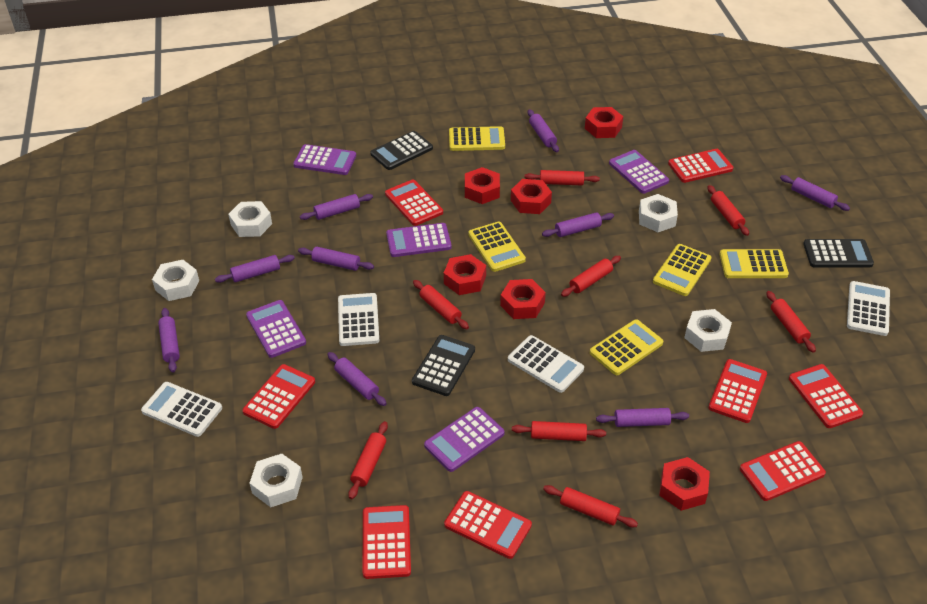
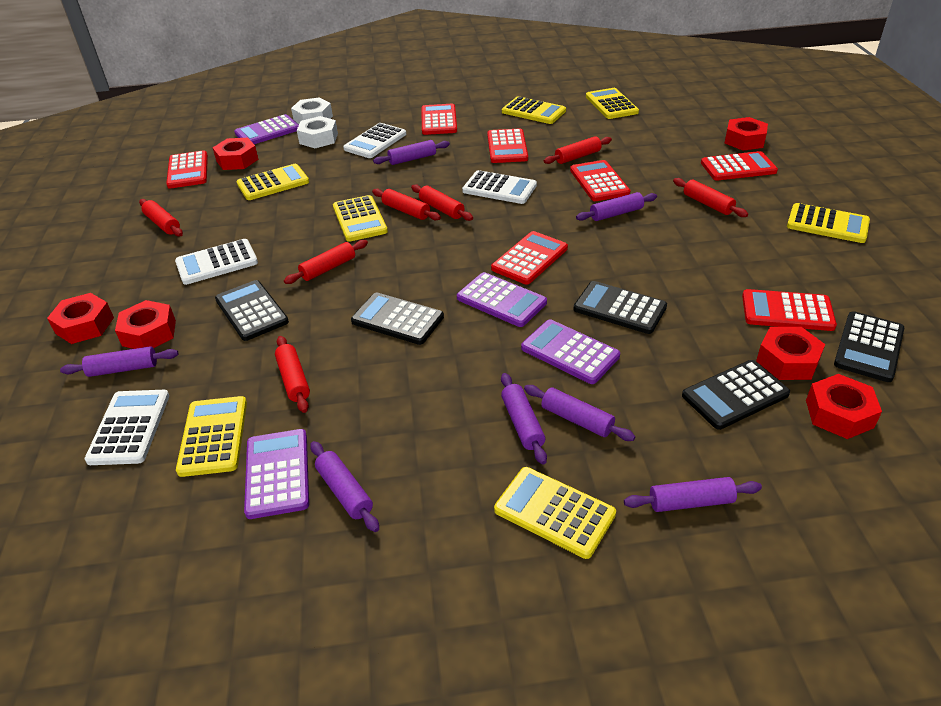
black calculator: [370,131,433,170] [412,335,475,396] [803,239,874,268] = 3 -> [215,280,289,341] [351,292,444,345] [573,281,667,334] [682,360,790,430] [834,311,904,382] = 5
purple calculator: [246,300,306,358] [293,144,356,175] [386,223,451,257] [424,407,505,472] [609,150,669,194] = 5 -> [234,114,299,144] [244,429,309,519] [457,272,547,327] [521,319,620,384] = 4
purple rolling pin: [158,308,180,373] [215,255,295,283] [298,247,374,271] [300,194,373,220] [327,352,387,406] [528,109,559,152] [542,212,614,237] [596,408,689,427] [780,175,850,211] = 9 -> [60,346,178,377] [310,441,379,532] [373,140,450,165] [501,373,547,464] [524,385,635,441] [576,192,657,221] [624,477,762,512] = 7
red calculator: [242,364,315,429] [363,505,411,579] [385,180,443,226] [444,491,532,559] [668,149,733,183] [709,359,767,423] [740,441,826,501] [789,364,863,428] = 8 -> [166,150,208,189] [421,104,457,135] [487,128,528,163] [491,231,568,285] [570,160,630,201] [701,151,778,180] [742,289,837,331] = 7
red rolling pin: [348,421,388,499] [413,280,469,329] [512,421,606,441] [524,170,600,185] [543,485,638,528] [561,256,621,297] [707,185,749,236] [766,291,816,353] = 8 -> [139,199,183,237] [275,336,310,413] [284,240,368,284] [372,189,441,221] [411,184,473,221] [544,136,612,164] [673,178,748,217] = 7
white nut: [152,260,199,301] [228,201,272,237] [250,454,303,507] [639,194,678,232] [684,309,732,352] = 5 -> [291,97,333,124] [297,116,338,148] = 2
yellow calculator: [449,126,505,151] [468,222,526,272] [590,319,663,375] [653,244,712,296] [719,249,789,278] = 5 -> [176,396,247,477] [236,164,309,200] [333,195,388,242] [494,467,616,559] [502,96,566,124] [586,88,639,119] [787,203,870,243] = 7

